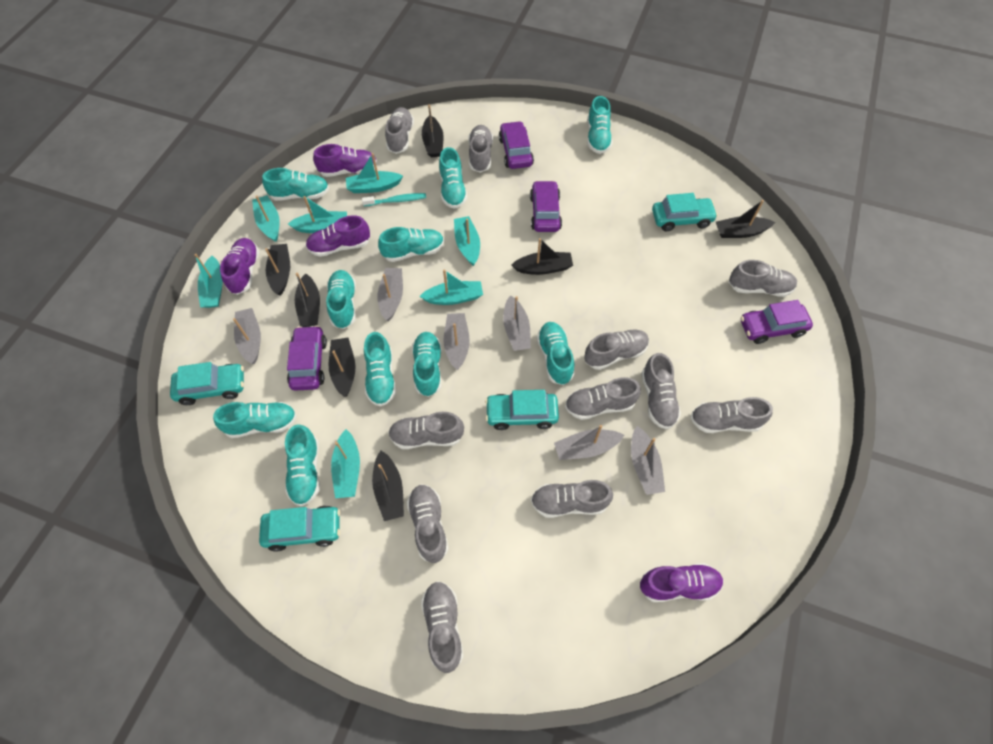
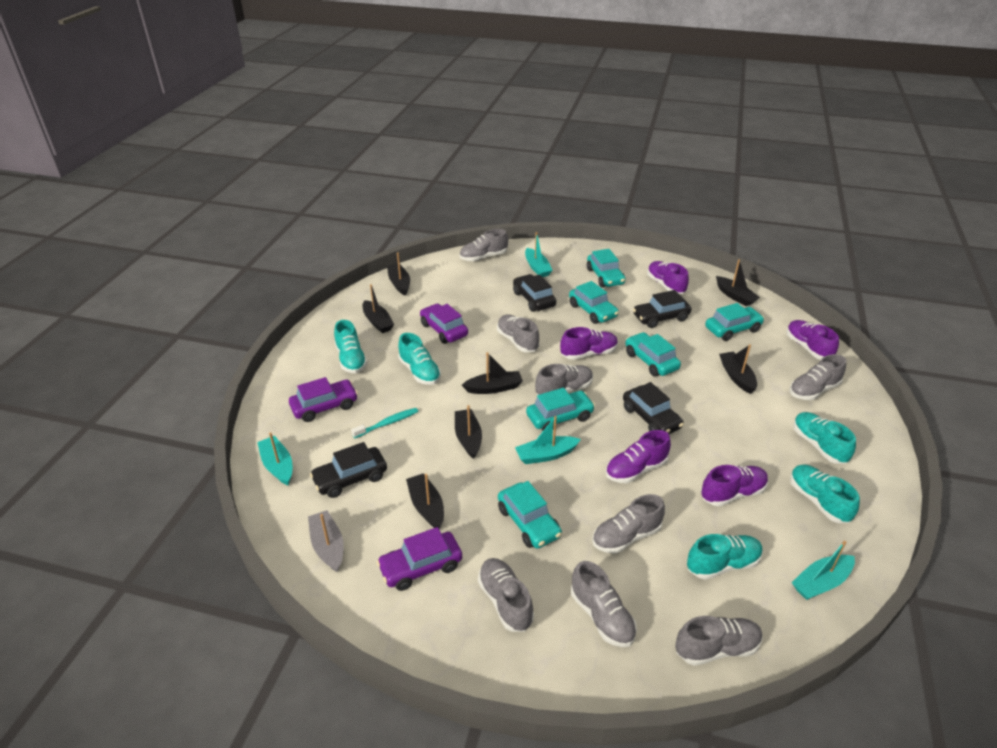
black car: none = 0 -> [310,442,387,498] [513,274,556,312] [623,382,684,434] [633,290,691,328] = 4
grey boat: [233,308,261,364] [377,268,403,321] [444,313,470,370] [503,295,531,351] [554,425,624,460] [631,426,665,495] = 6 -> [308,510,344,572] = 1
grey shoe: [385,107,414,154] [388,412,464,449] [407,484,448,563] [421,581,463,673] [468,125,493,173] [531,480,613,518] [565,377,641,420] [584,329,649,370] [641,353,681,429] [690,397,773,433] [729,260,797,297] = 11 -> [460,229,508,261] [478,558,534,632] [497,315,539,352] [535,364,593,395] [571,561,637,647] [592,494,665,554] [675,616,763,666] [790,354,846,400] = 8
purple car: [287,325,327,391] [499,121,534,169] [530,180,562,232] [741,300,813,344] = 4 -> [289,377,358,422] [377,527,462,591] [420,304,468,344] = 3
purple shoe: [220,238,259,295] [306,215,370,257] [313,144,377,177] [640,563,723,602] = 4 -> [560,327,618,360] [606,430,671,483] [647,261,689,294] [701,465,768,507] [786,320,839,360] = 5
turquoise boat: [194,254,223,308] [252,195,280,242] [288,196,347,233] [331,429,360,498] [346,153,403,193] [419,269,483,305] [454,216,480,266] = 7 -> [257,432,292,485] [515,416,581,464] [525,232,553,277] [792,541,855,600] = 4
turquoise car: [170,362,244,405] [259,506,340,552] [485,390,559,430] [652,193,718,231] = 4 -> [498,481,562,549] [526,388,595,431] [569,281,619,324] [587,249,626,287] [625,332,681,377] [705,303,765,341] = 6
turquoise shoe: [213,402,297,438] [262,168,329,201] [285,424,320,506] [326,270,356,329] [364,332,396,407] [378,227,444,262] [412,332,442,397] [439,147,467,209] [537,322,574,385] [587,96,612,154] = 10 -> [334,320,368,373] [398,333,441,385] [687,534,763,580] [790,465,860,523] [793,412,856,464] = 5

